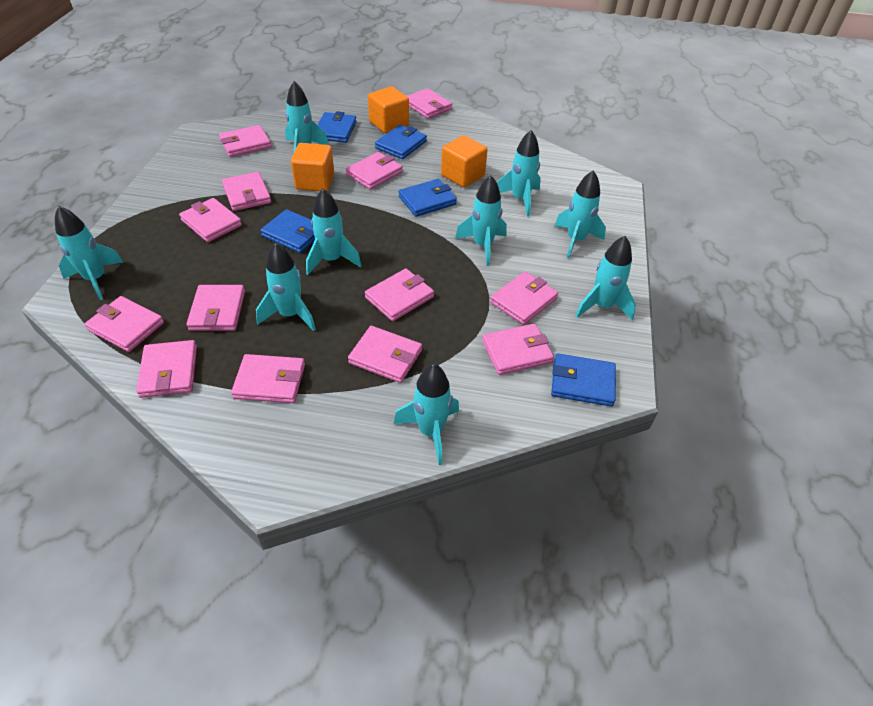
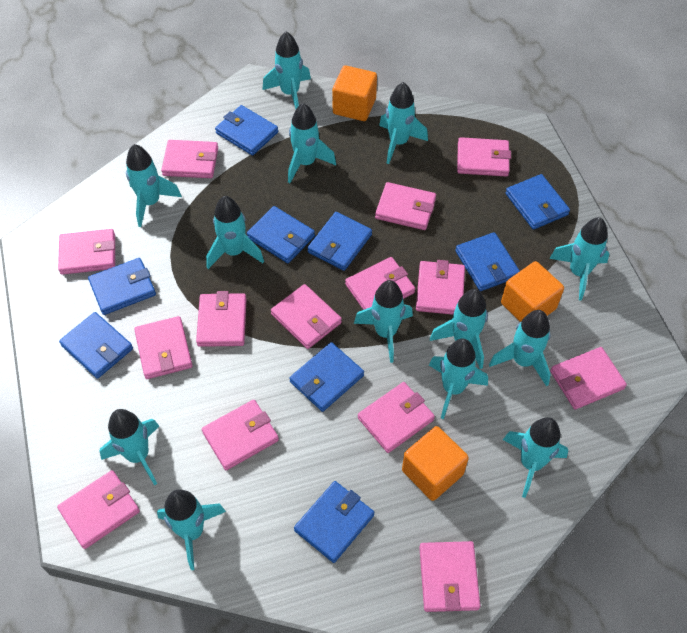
blue wallet: [260,209,315,253] [318,111,357,143] [375,125,427,159] [398,179,457,217] [551,353,616,406] = 5 -> [59,312,133,379] [88,258,156,315] [215,105,278,155] [247,206,315,263] [290,342,364,412] [294,481,374,563] [308,212,372,271] [455,232,520,291] [506,174,570,230] = 9
pink wallet: [85,296,164,352] [136,340,197,398] [179,198,242,242] [186,285,245,331] [219,125,271,157] [222,172,271,211] [231,354,305,403] [346,152,403,190] [348,326,422,383] [365,269,434,321] [407,88,452,119] [482,324,554,375] [490,272,558,325] = 13 -> [57,470,140,549] [58,229,115,275] [134,316,193,379] [161,140,218,178] [196,291,247,347] [202,400,279,470] [271,284,342,349] [345,257,415,310] [358,382,435,453] [375,182,436,230] [416,260,465,315] [419,541,480,612] [457,137,511,177] [550,347,627,410] = 14
turquoise rocket: [55,206,123,300] [256,243,316,331] [285,81,329,152] [306,188,361,275] [394,364,459,465] [455,175,507,266] [497,130,541,217] [555,170,606,258] [575,236,636,320] = 9 -> [100,409,159,486] [126,144,182,227] [157,489,226,570] [206,196,264,269] [262,31,311,109] [288,103,336,183] [354,280,413,363] [379,82,428,164] [429,339,488,419] [430,289,488,369] [489,310,551,387] [503,417,568,498] [549,217,610,301] = 13

